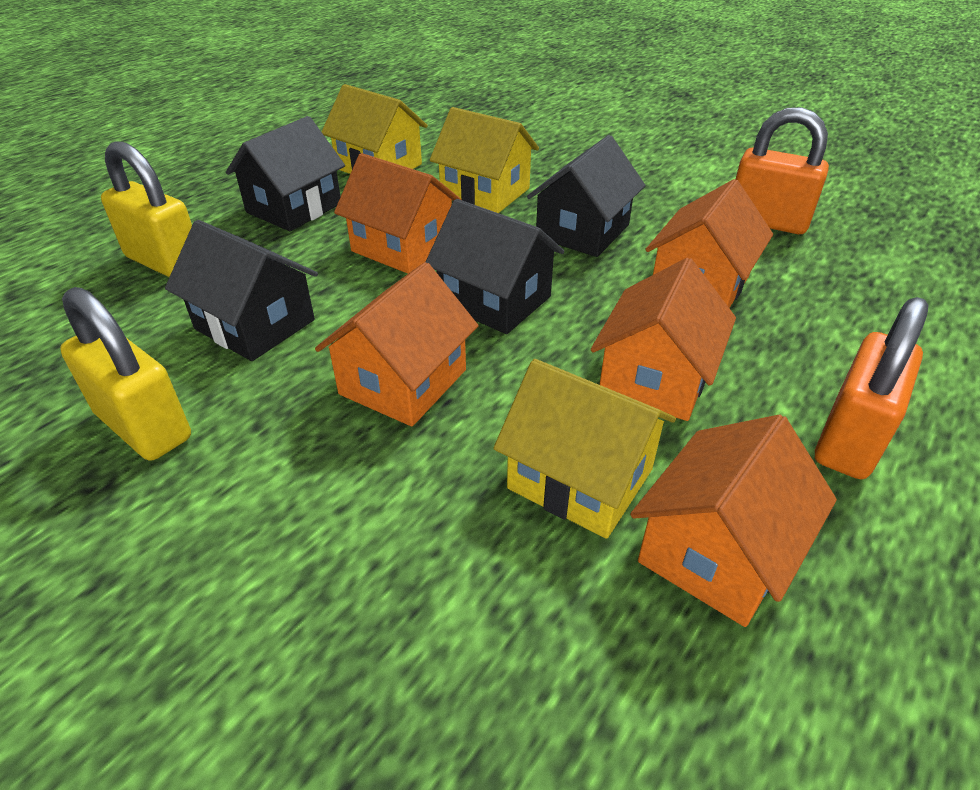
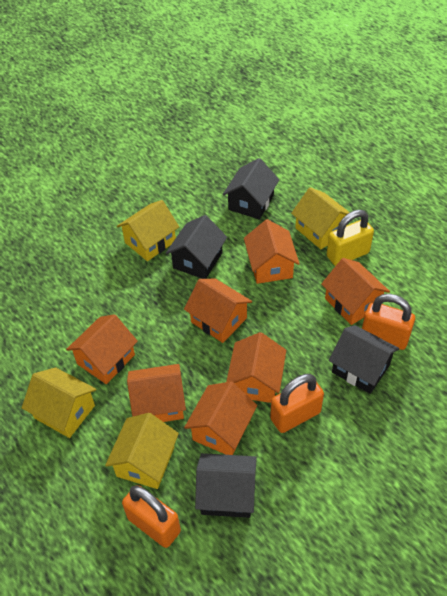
orange house: [315,262,478,426] [334,153,461,274] [591,258,736,421] [630,414,837,627] [645,179,773,308] = 5 -> [66,314,138,384] [127,364,186,422] [184,279,252,343] [184,382,257,455] [226,332,286,403] [244,219,300,284] [321,258,390,325] = 7
orange padlock: [735,107,829,234] [815,297,928,479] = 2 -> [122,485,181,548] [270,374,324,433] [362,294,415,350] = 3
yellow house: [322,84,428,174] [430,107,539,213] [493,359,676,539] = 3 -> [22,367,96,438] [105,413,179,489] [117,200,179,261] [291,187,350,249] = 4
yellow padlock: [60,287,191,461] [101,141,192,277] = 2 -> [327,210,374,266] = 1

